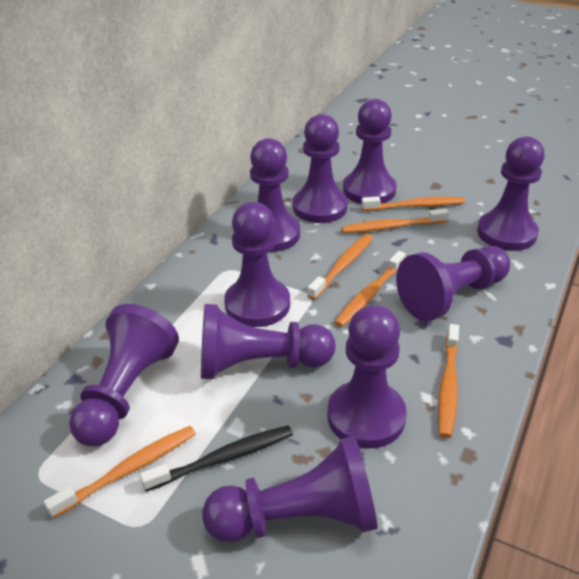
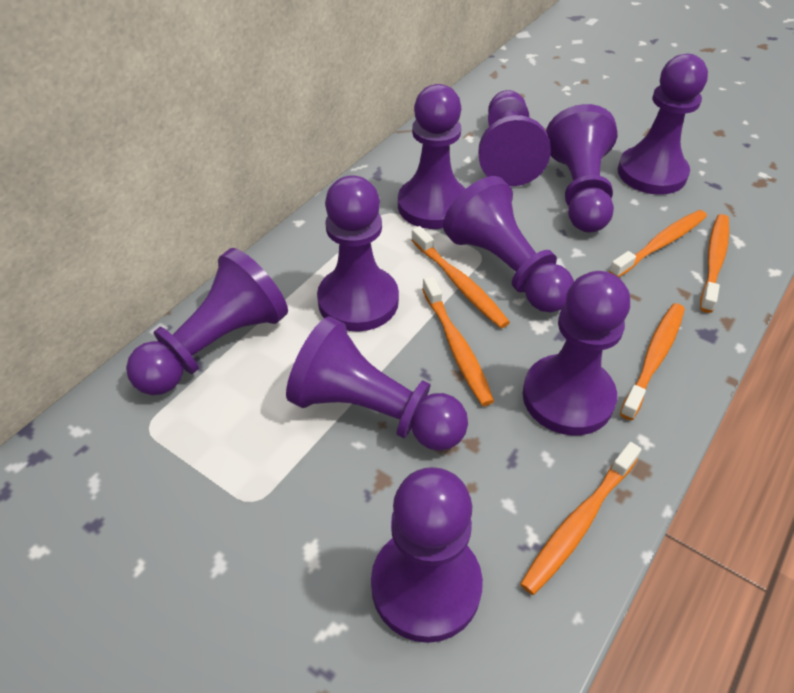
black toothbrush: [140,425,293,492] = 1 -> none = 0

